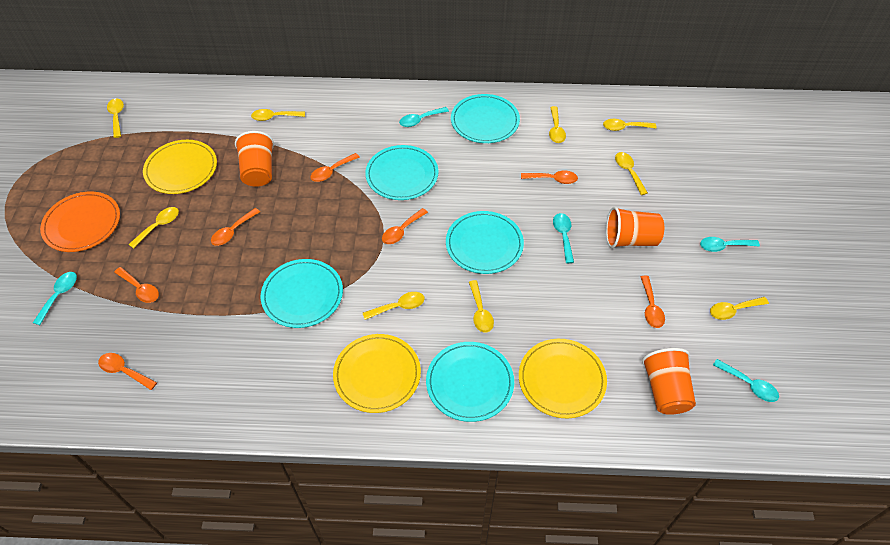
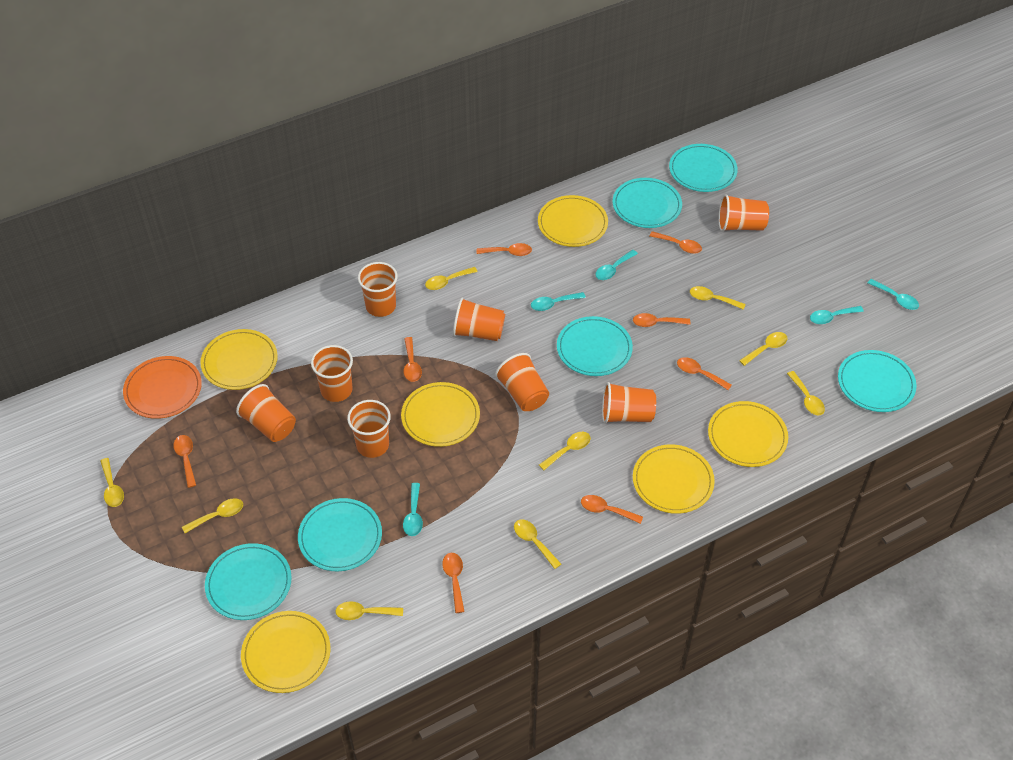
orange cup: [235,131,274,187] [606,207,664,248] [642,348,696,415] = 3 -> [236,384,296,442] [311,345,353,402] [347,400,391,458] [358,262,398,317] [453,297,505,341] [495,353,549,411] [602,382,656,424] [719,194,769,232] = 8
orange spoon: [98,353,157,390] [114,267,159,303] [211,208,260,246] [311,153,360,182] [382,208,428,244] [521,171,578,184] [641,276,665,328] = 7 -> [173,435,196,488] [404,337,422,382] [442,553,465,613] [477,243,532,256] [581,495,643,524] [633,313,690,327] [649,231,702,254] [677,357,732,390] = 8
turquoise plate: [261,259,343,328] [365,145,439,200] [426,342,514,422] [446,211,524,274] [451,94,520,143] = 5 -> [205,543,292,620] [298,498,382,571] [557,316,633,376] [613,178,682,228] [669,144,738,192] [838,350,917,412] = 6
yellow plate: [143,140,217,194] [333,334,421,413] [519,339,607,418] = 3 -> [200,329,278,390] [241,611,331,693] [401,382,480,447] [538,195,608,247] [633,444,715,514] [708,401,788,467] = 6

